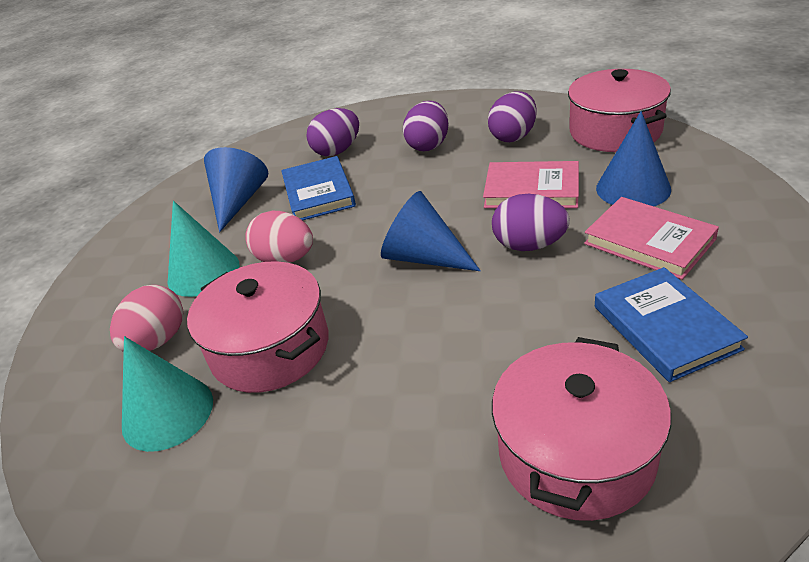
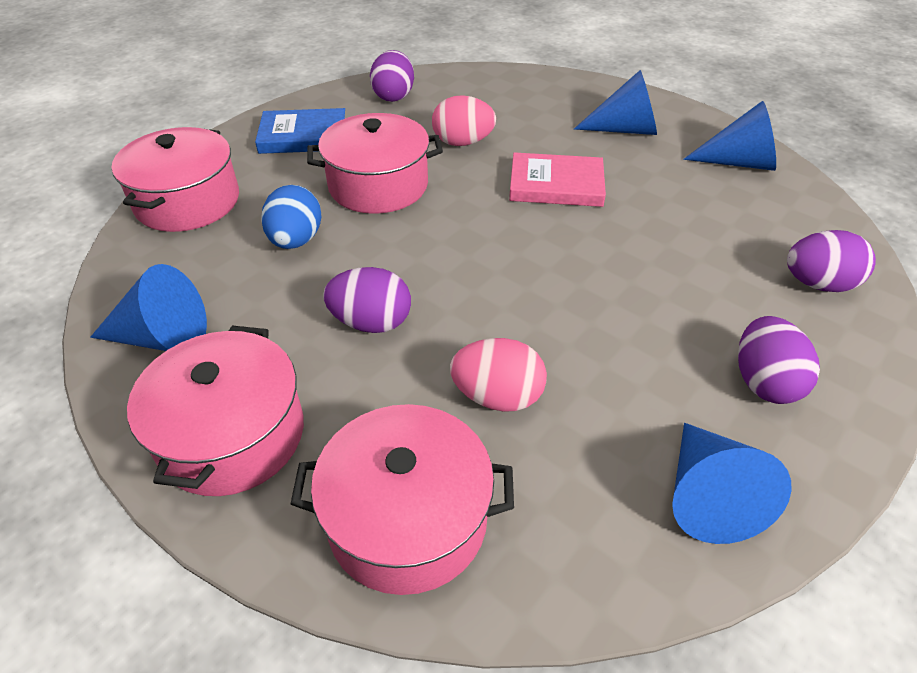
blue book: [281,156,356,220] [595,267,748,382] = 2 -> [255,108,345,154] = 1
blue cone: [204,147,268,232] [381,191,481,271] [596,111,671,206] = 3 -> [90,264,207,351] [574,70,657,135] [672,423,792,544] [683,101,776,171] = 4
blue egg: none = 0 -> [261,185,321,249] = 1
pink book: [483,161,579,208] [584,197,719,280] = 2 -> [509,152,606,207] = 1
pink pot: [187,261,329,393] [492,337,671,521] [568,69,671,152] = 3 -> [111,127,239,232] [127,326,304,496] [291,404,514,595] [307,113,443,214] = 4
turquoise cone: [122,336,213,452] [167,201,239,297] = 2 -> none = 0

